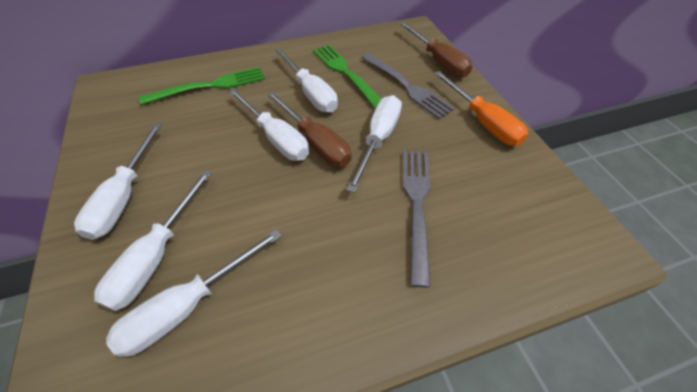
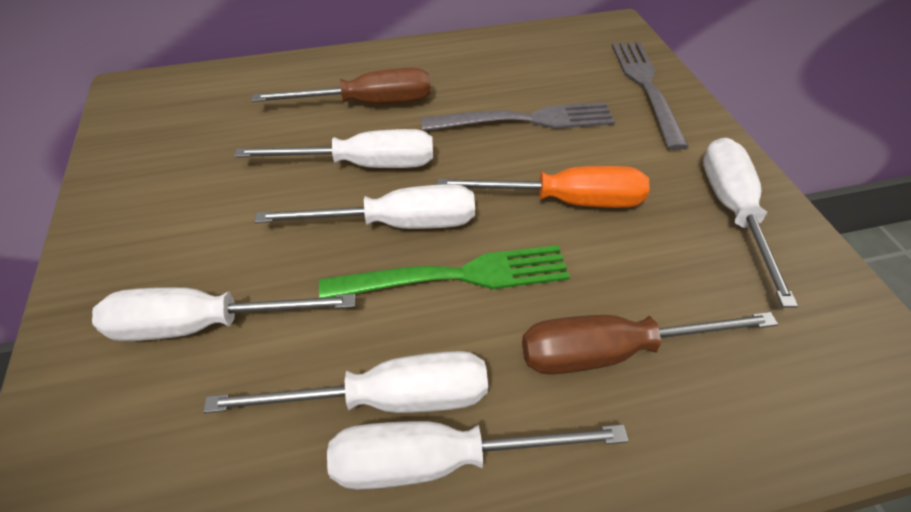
green fork: [139,67,265,105] [313,45,381,109] = 2 -> [319,245,570,298] = 1

